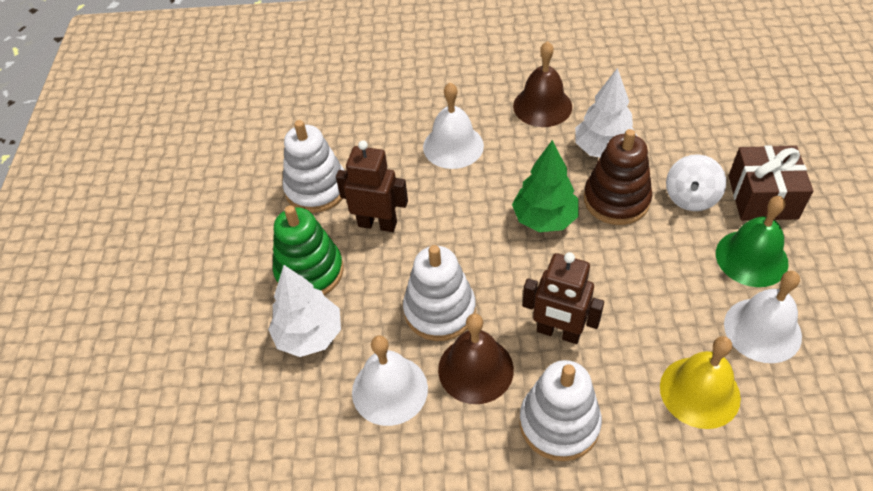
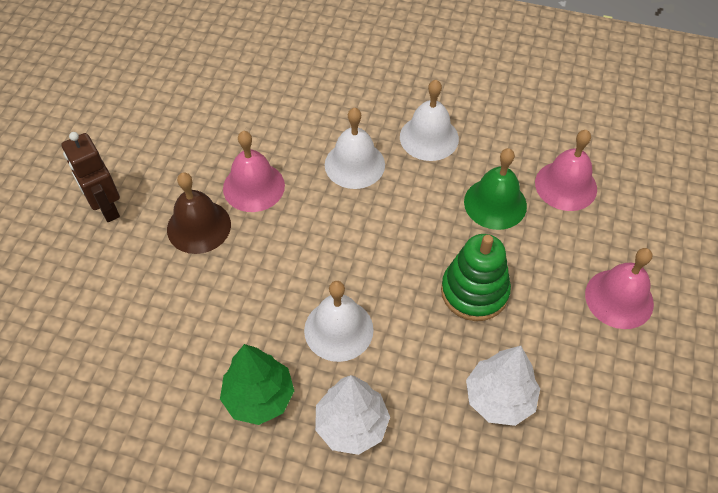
brown bell: [438,313,514,404] [513,41,572,127] = 2 -> [167,172,231,254] = 1
brown gift: [728,145,813,221] = 1 -> none = 0
brown robot: [336,140,408,232] [523,252,604,344] = 2 -> [61,132,120,222] = 1
brown stacking toy: [584,129,652,225] = 1 -> none = 0
pink bell: none = 0 -> [223,131,285,212] [535,130,597,211] [585,248,654,329] = 3
white spinning top: [666,154,726,211] = 1 -> none = 0
white stacking toy: [283,120,345,213] [403,245,476,341] [519,360,602,461] = 3 -> none = 0
yellow bell: [660,336,741,429] = 1 -> none = 0

